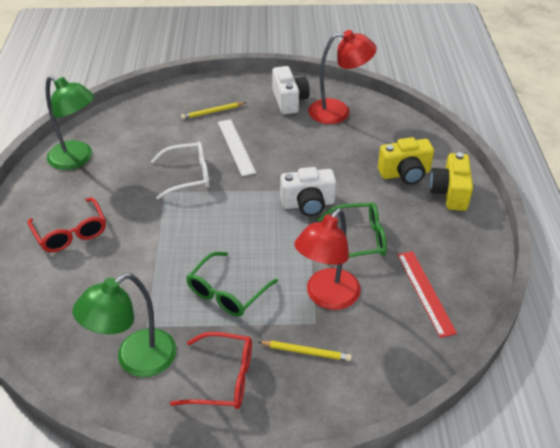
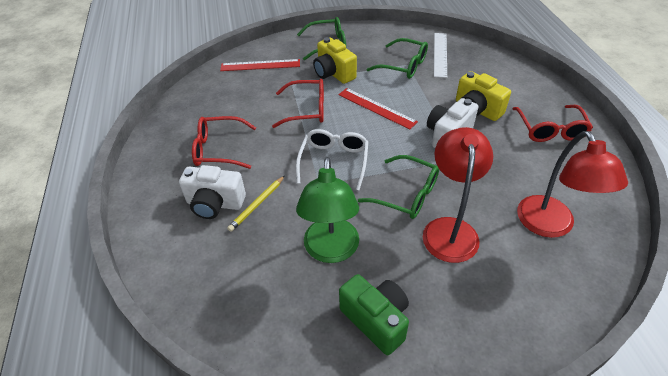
green camera: none = 0 -> [339,274,409,355] = 1
green glasses: [186,251,278,317] [317,202,387,266] = 2 -> [297,17,346,61] [358,155,439,219] [367,38,428,79] = 3
green lamp: [46,76,95,170] [72,273,176,377] = 2 -> [296,157,359,263] = 1
red glasses: [28,197,106,252] [170,332,252,409] = 2 -> [192,116,256,169] [272,79,324,128] [513,105,593,142] = 3
red ruler: [397,251,457,338] = 1 -> [220,59,300,71] [338,88,418,130] = 2
yellow pencil: [181,102,246,119] [259,341,352,361] = 2 -> [227,176,285,232] = 1

